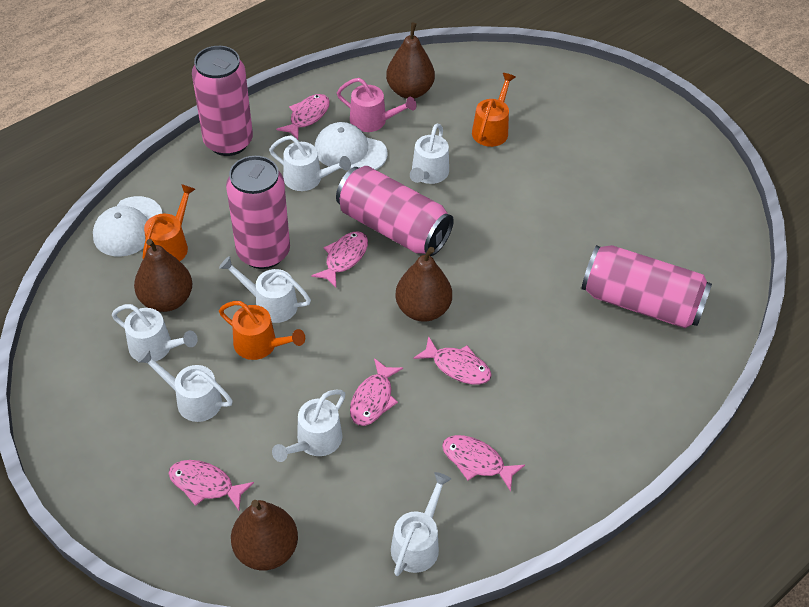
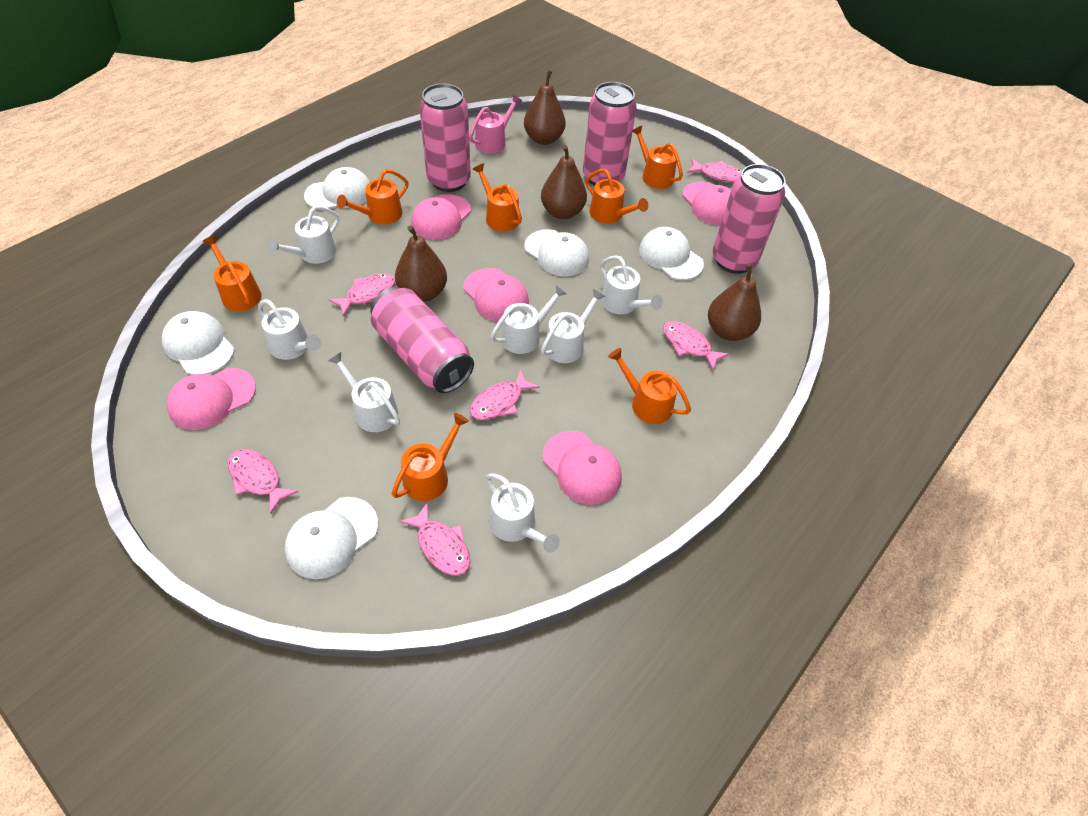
orange watering can: [143,184,195,261] [219,301,305,360] [472,73,515,147] = 3 -> [203,235,262,311] [337,169,408,224] [392,413,469,501] [473,163,522,231] [586,169,648,224] [608,348,691,424] [633,126,683,189] = 7
pink cap: none = 0 -> [167,368,256,430] [411,194,471,240] [464,268,529,322] [543,431,622,505] [682,182,731,225] = 5
white cap: [93,196,162,257] [315,122,387,170] = 2 -> [162,311,235,375] [285,497,378,579] [304,167,370,209] [524,229,589,277] [639,227,704,280] = 5

